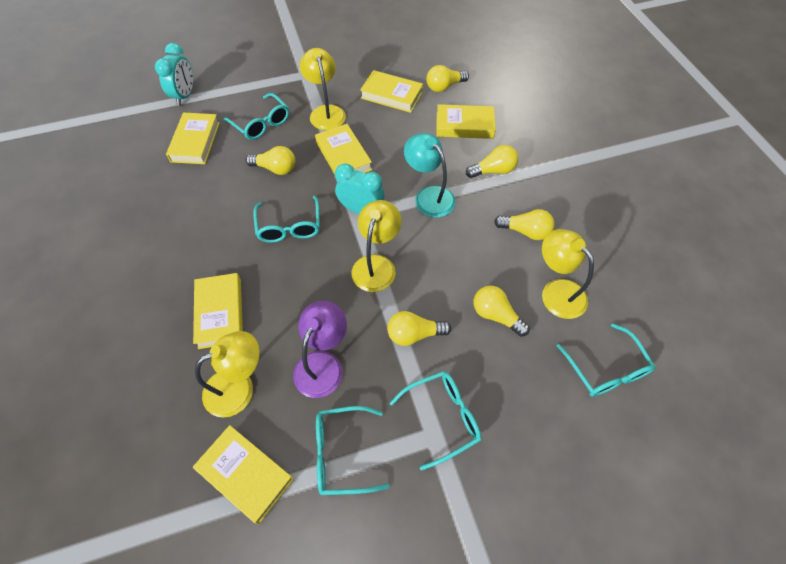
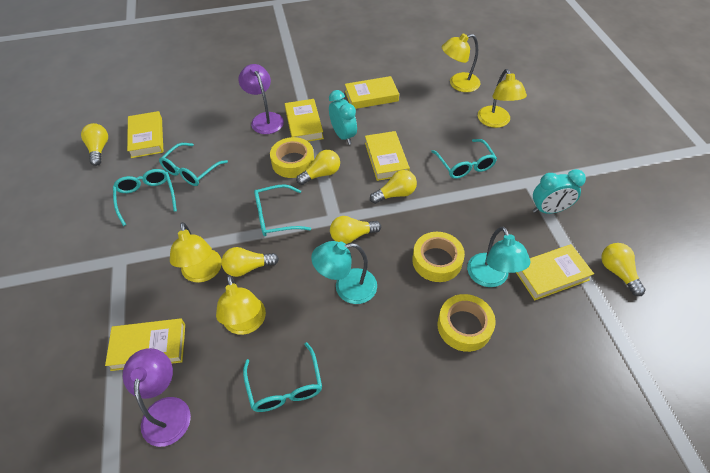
purple lamp: [293,301,347,398] = 1 -> [123,348,191,447] [238,64,284,134] = 2
turquoise lamp: [404,133,456,218] = 1 -> [311,241,377,304] [467,227,531,287] = 2
yellow tape: none = 0 -> [270,137,314,178] [412,232,465,282] [437,294,496,352] = 3

